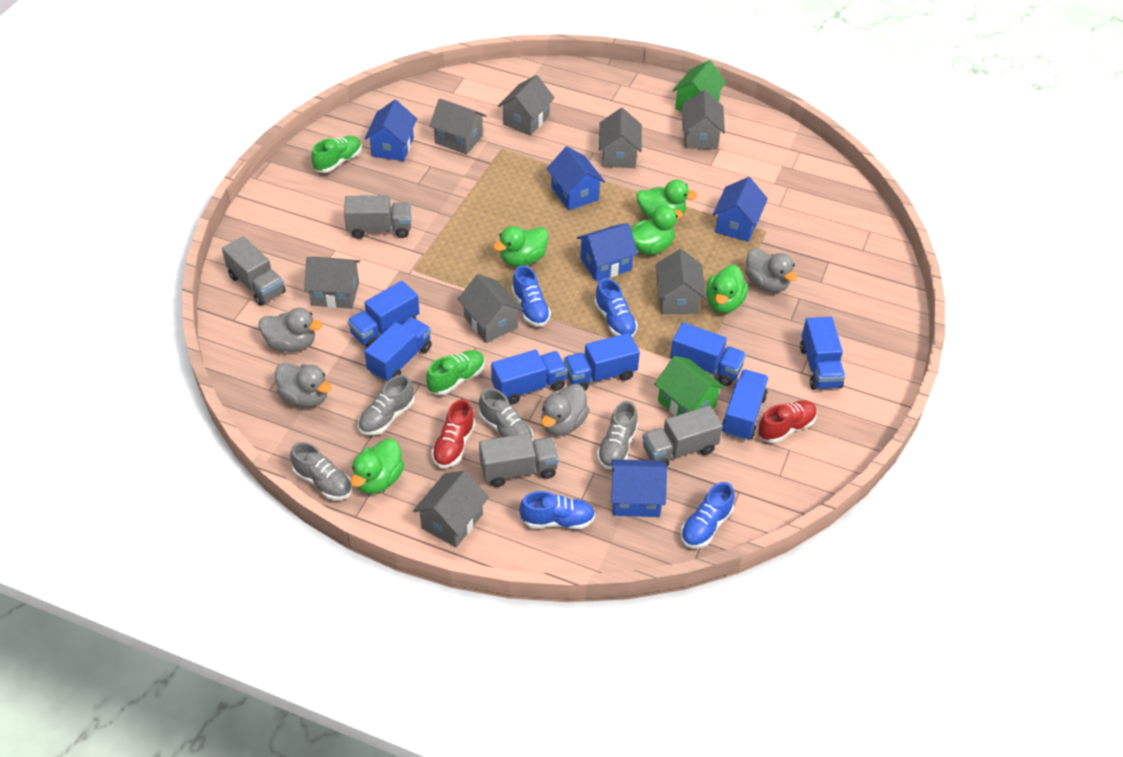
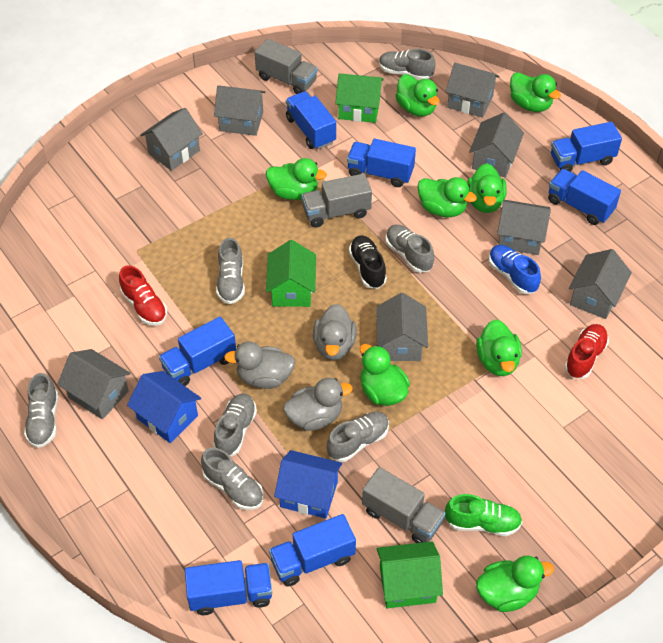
black shoe: none = 0 -> [349,235,387,289] = 1
blue house: [365,100,417,161] [547,146,605,210] [577,223,638,282] [611,459,667,517] [713,177,768,242] = 5 -> [127,371,201,443] [274,450,342,519] = 2
blue shoe: [512,265,551,327] [519,491,595,529] [594,278,638,337] [680,482,734,548] = 4 -> [489,245,541,294] = 1
green duck: [351,439,404,494] [493,226,548,266] [631,205,683,255] [636,180,697,219] [706,264,748,313] = 5 -> [266,158,327,200] [360,344,410,406] [395,74,440,116] [417,177,477,217] [467,163,507,213] [476,319,522,376] [476,556,554,612] [510,72,561,112] = 8
green house: [654,356,725,416] [672,60,726,112] = 2 -> [266,240,316,307] [335,73,384,123] [377,541,443,608] = 3
green shoe: [311,136,362,173] [426,350,485,395] = 2 -> [445,494,522,536] = 1
grey duck: [259,308,322,352] [275,363,332,407] [541,384,590,436] [745,248,797,293] = 4 -> [224,341,295,389] [283,378,353,431] [313,304,357,360] = 3
grey shoe: [290,442,352,500] [358,375,414,435] [479,388,533,441] [597,401,638,469] = 4 -> [24,373,58,448] [201,448,263,510] [213,394,257,456] [216,238,245,304] [327,412,389,462] [379,49,435,80] [386,225,434,273] = 7
grey truck: [222,236,286,306] [344,195,411,239] [479,433,559,487] [642,405,723,466] = 4 -> [255,39,318,94] [302,173,372,228] [362,467,445,543] = 3

